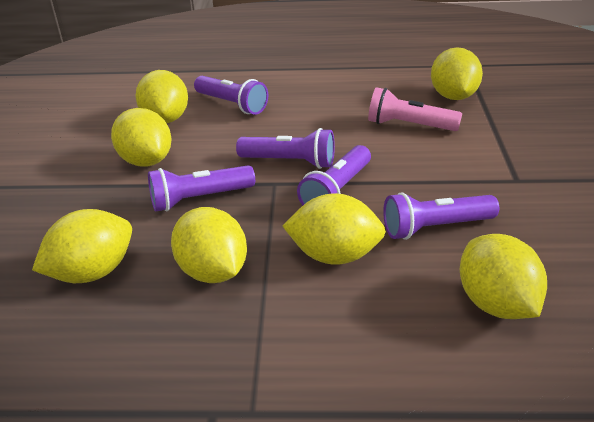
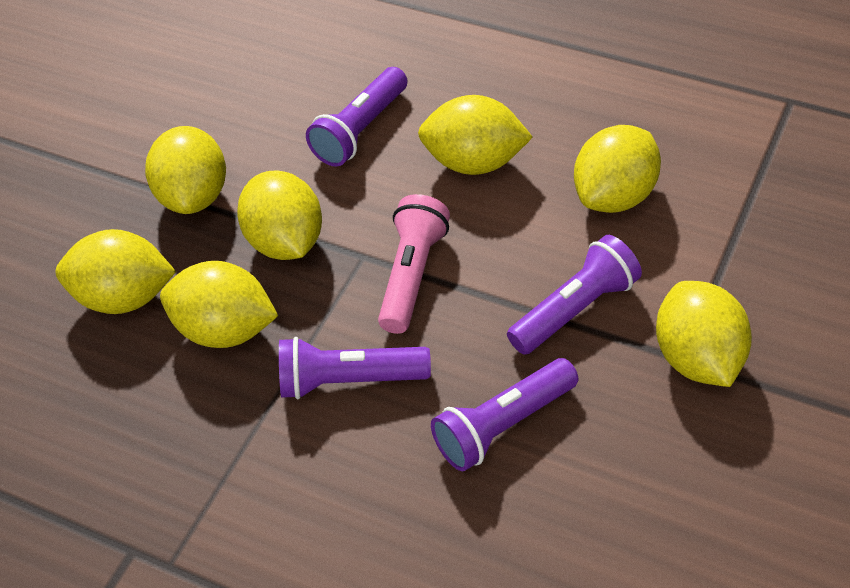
purple flashlight: [148,165,255,212] [194,76,268,115] [236,128,335,169] [297,145,371,205] [383,192,499,240] = 5 -> [279,337,431,399] [306,67,407,167] [431,358,578,471] [507,235,642,355] = 4

